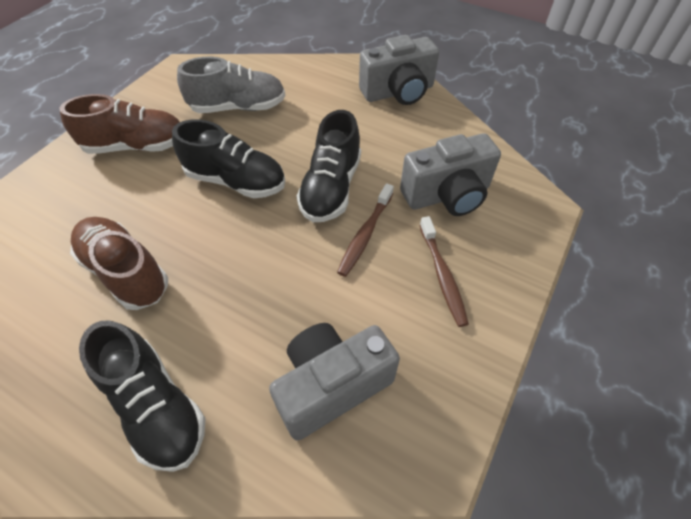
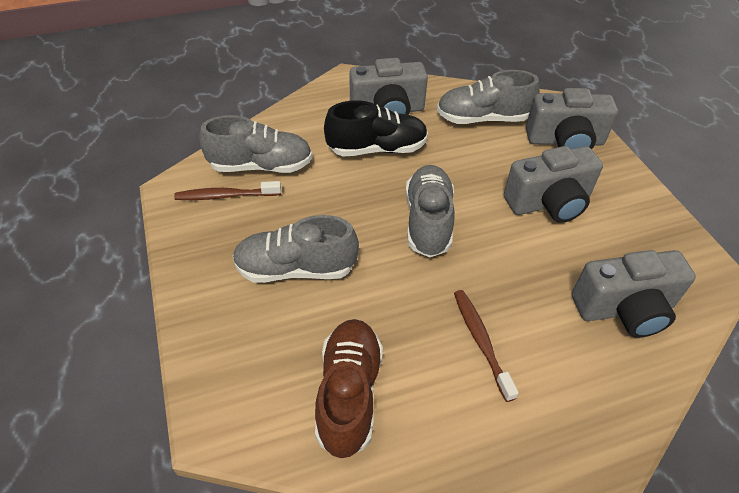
black shoe: [79,320,206,472] [172,120,285,198] [297,110,361,222] = 3 -> [324,100,428,156] = 1
brown shoe: [60,94,180,154] [70,217,168,310] = 2 -> [315,319,383,459] = 1
grey camera: [269,323,400,441] [359,35,439,105] [400,133,501,216] = 3 -> [349,58,428,115] [504,146,603,223] [526,88,618,149] [572,250,696,338] = 4
grey shoe: [177,57,285,113] = 1 -> [199,115,312,173] [233,215,359,283] [405,165,455,257] [437,70,540,124] = 4

